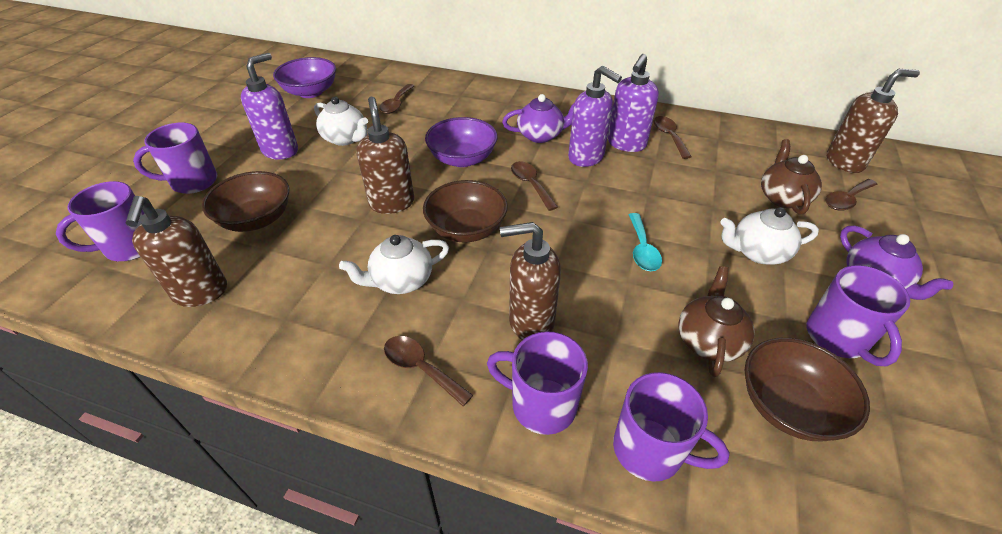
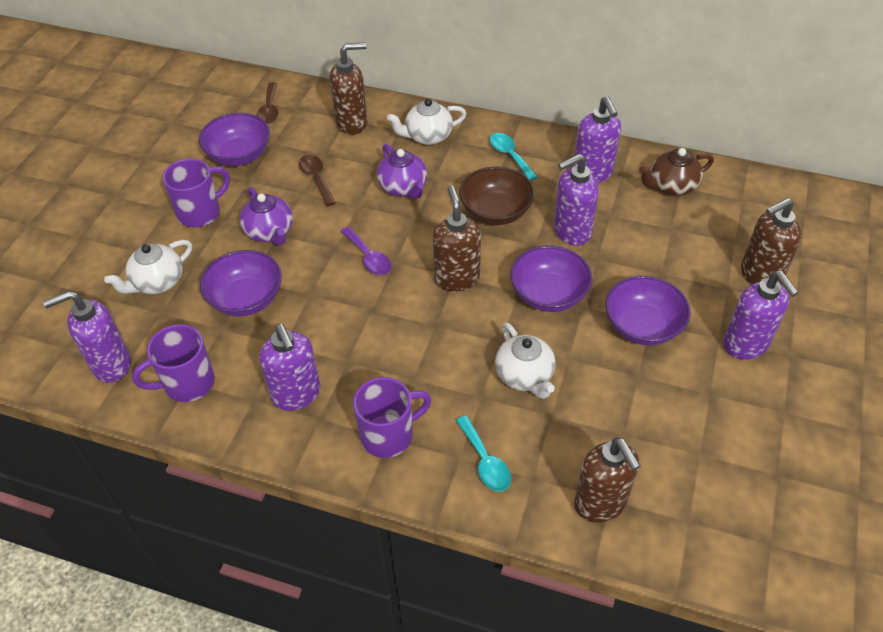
brown bowl: [202,171,289,232] [423,180,508,243] [745,338,870,441] = 3 -> [459,166,535,225] = 1
brown spoon: [379,84,414,114] [384,336,473,406] [511,161,558,211] [653,116,692,159] [826,179,878,211] = 5 -> [256,82,278,124] [299,154,336,206] = 2
brown teapot: [678,266,755,377] [761,139,822,214] = 2 -> [639,148,714,196] = 1
purple bowl: [273,57,336,98] [425,117,498,167] = 2 -> [199,113,270,166] [200,250,282,317] [510,246,592,312] [605,276,690,345] = 4
purple mug: [56,181,145,261] [133,123,217,194] [487,331,588,435] [613,372,730,482] [807,265,910,366] = 5 -> [132,324,215,402] [162,159,230,227] [353,377,432,458] = 3
purple soap dispenser: [241,53,298,160] [568,66,622,167] [608,54,659,152] = 3 -> [43,291,131,383] [259,324,320,411] [553,154,599,246] [573,96,621,183] [723,271,799,359] = 5
purple spoon: none = 0 -> [340,227,391,275] = 1
turquoise spoon: [629,213,662,271] = 1 -> [456,415,511,492] [490,133,538,181] = 2

